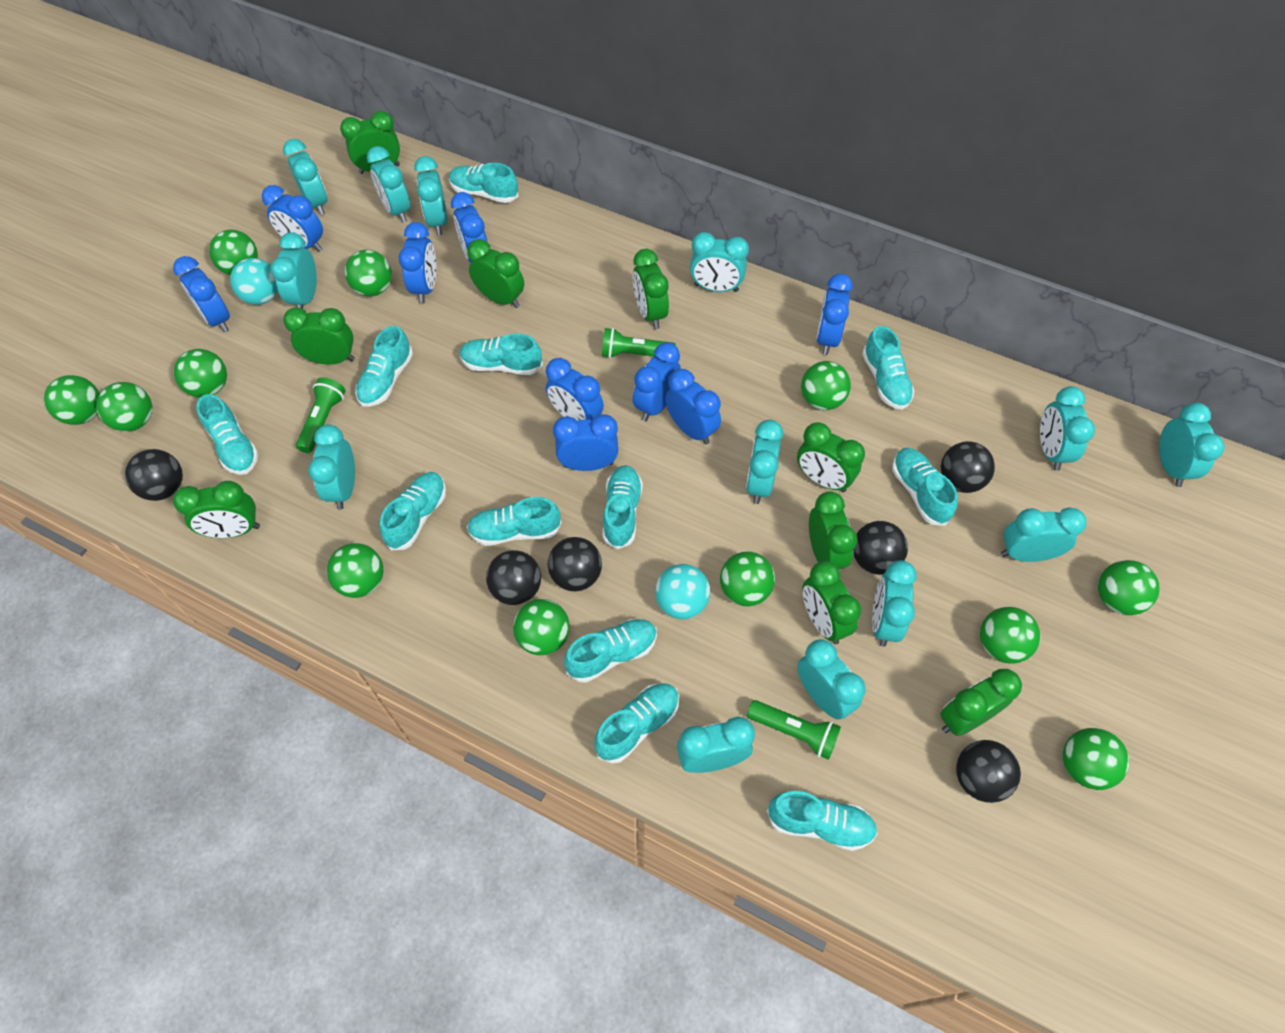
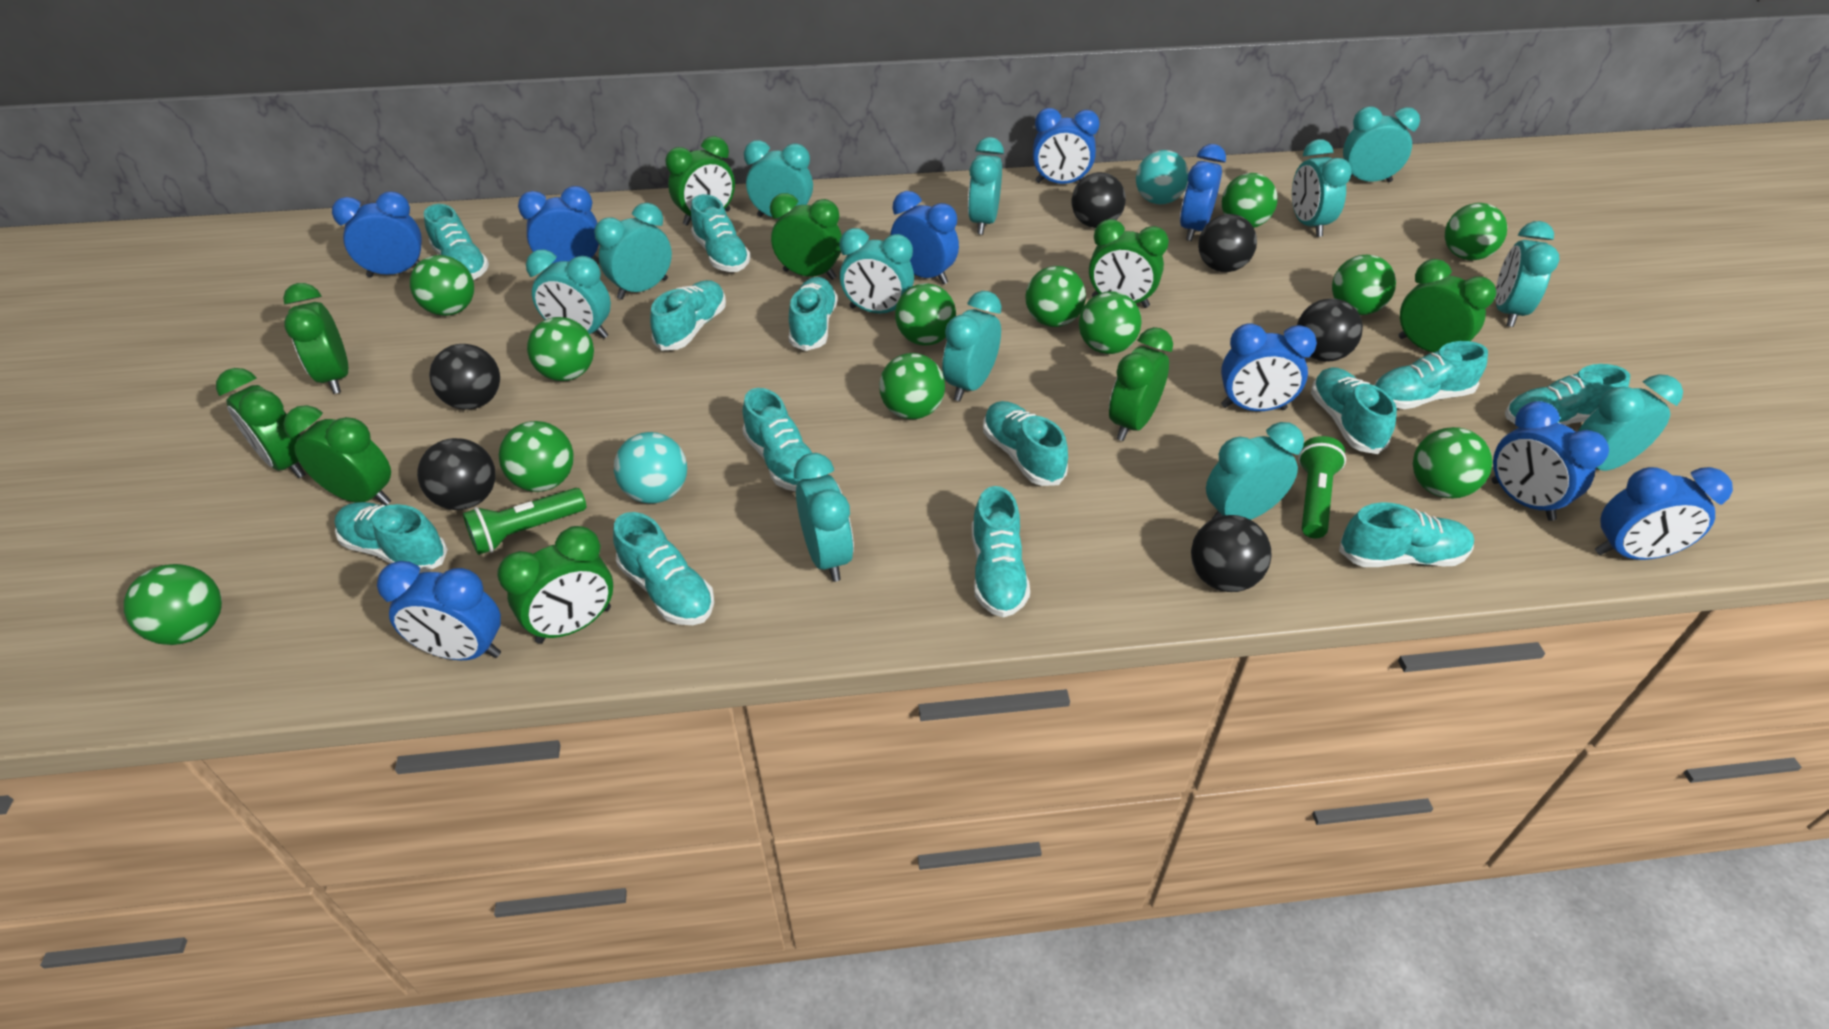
green flashlight: [296,377,346,453] [602,328,676,358] [747,700,841,760] = 3 -> [463,488,587,555] [1298,436,1346,538] = 2
turquoise clock: [270,232,317,309] [283,139,328,215] [308,424,355,509] [367,146,410,222] [414,156,448,235] [677,717,755,773] [690,232,749,292] [746,420,783,504] [797,639,866,719] [872,560,917,647] [1001,507,1087,562] [1040,386,1095,471] [1159,402,1224,487] = 13 -> [526,249,611,339] [594,203,672,300] [744,140,813,219] [794,453,854,582] [839,228,914,314] [942,291,1002,401] [968,137,1004,235] [1206,422,1304,520] [1292,139,1352,237] [1343,106,1420,182] [1495,221,1560,327] [1578,374,1683,471] = 12
turquoise shoe: [196,394,258,475] [355,326,413,407] [380,472,446,550] [449,163,519,203] [459,334,543,375] [467,497,562,546] [564,619,657,683] [594,683,679,764] [603,465,643,550] [767,791,878,851] [862,326,914,410] [892,448,958,526] = 12 -> [334,502,448,573] [424,204,489,280] [613,512,714,625] [650,280,726,351] [691,194,751,272] [742,388,812,492] [789,277,838,351] [972,486,1030,617] [983,401,1068,486] [1311,367,1397,454] [1339,502,1474,567] [1374,341,1488,409] [1505,364,1630,425] = 13

